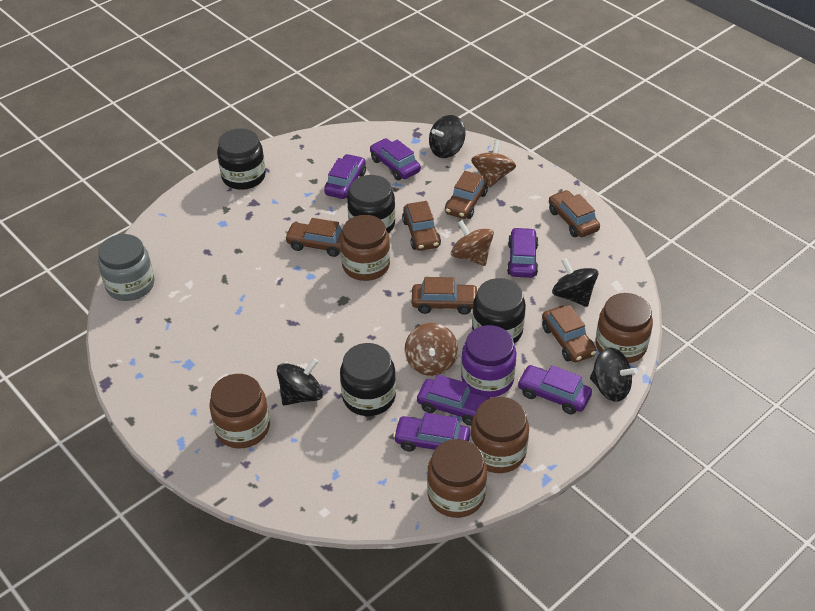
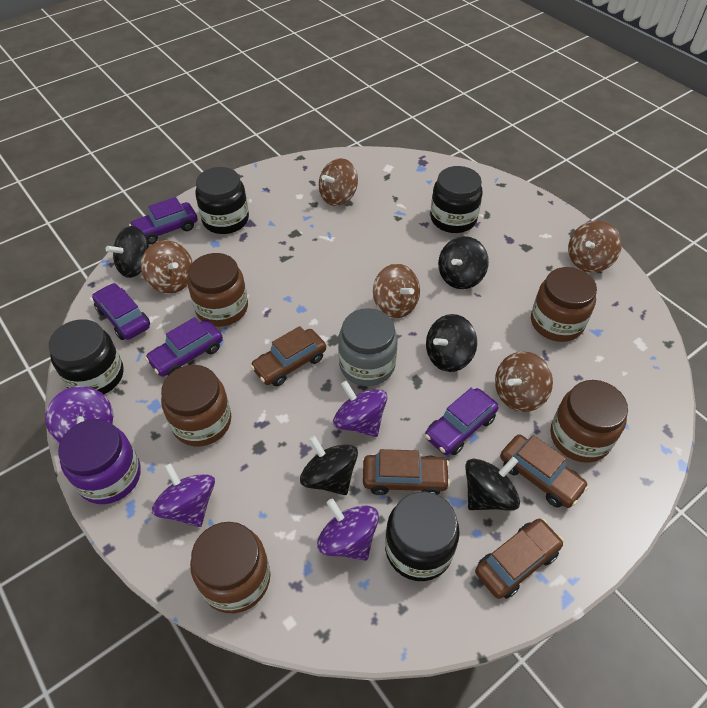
black spinning top: [277,358,323,406] [429,115,466,158] [552,258,598,307] [590,347,638,402] = 4 -> [106,226,149,278] [300,436,358,495] [426,314,477,372] [438,236,489,289] [465,457,520,511] = 5
brown car: [285,218,343,257] [402,201,441,251] [412,277,479,315] [445,171,488,219] [542,305,596,363] [549,190,600,237] = 6 -> [250,326,326,386] [363,449,450,495] [475,519,564,599] [500,435,589,508] = 4
brown spinning top: [405,323,458,376] [451,220,494,266] [471,140,516,187] = 3 -> [141,240,193,294] [319,158,358,206] [373,264,420,318] [495,351,553,412] [568,221,622,272] = 5
purple car: [324,154,366,199] [370,138,421,180] [393,413,470,451] [417,374,490,426] [507,227,538,278] [517,365,592,414] = 6 -> [92,283,150,340] [129,197,198,244] [145,317,223,377] [425,388,499,455] = 4
purple spinning top: none = 0 -> [45,386,113,443] [152,463,215,527] [317,498,379,561] [333,381,387,437] = 4

